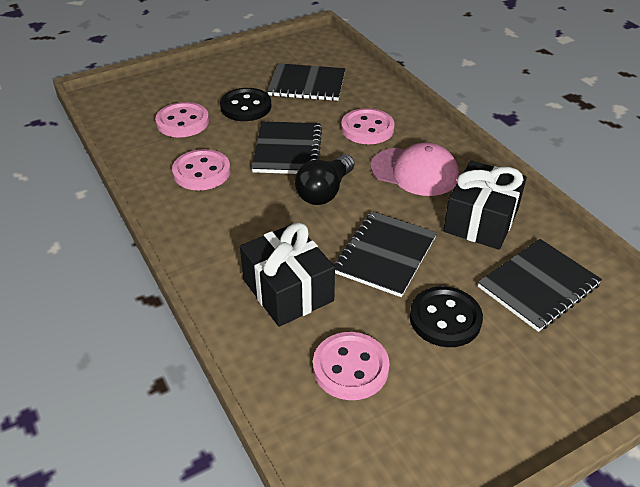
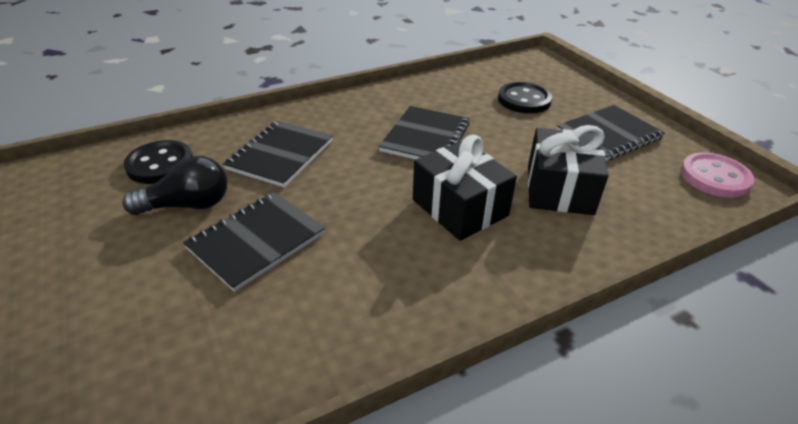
pink button: [155,102,209,137] [172,149,230,190] [313,332,390,400] [341,108,395,144] = 4 -> [681,152,755,198] = 1
pink cap: [371,143,459,196] = 1 -> none = 0

